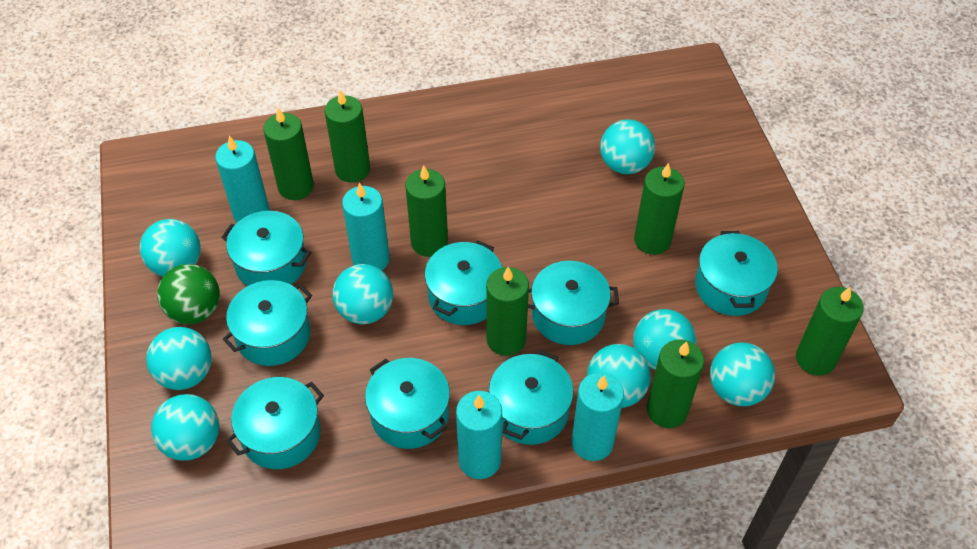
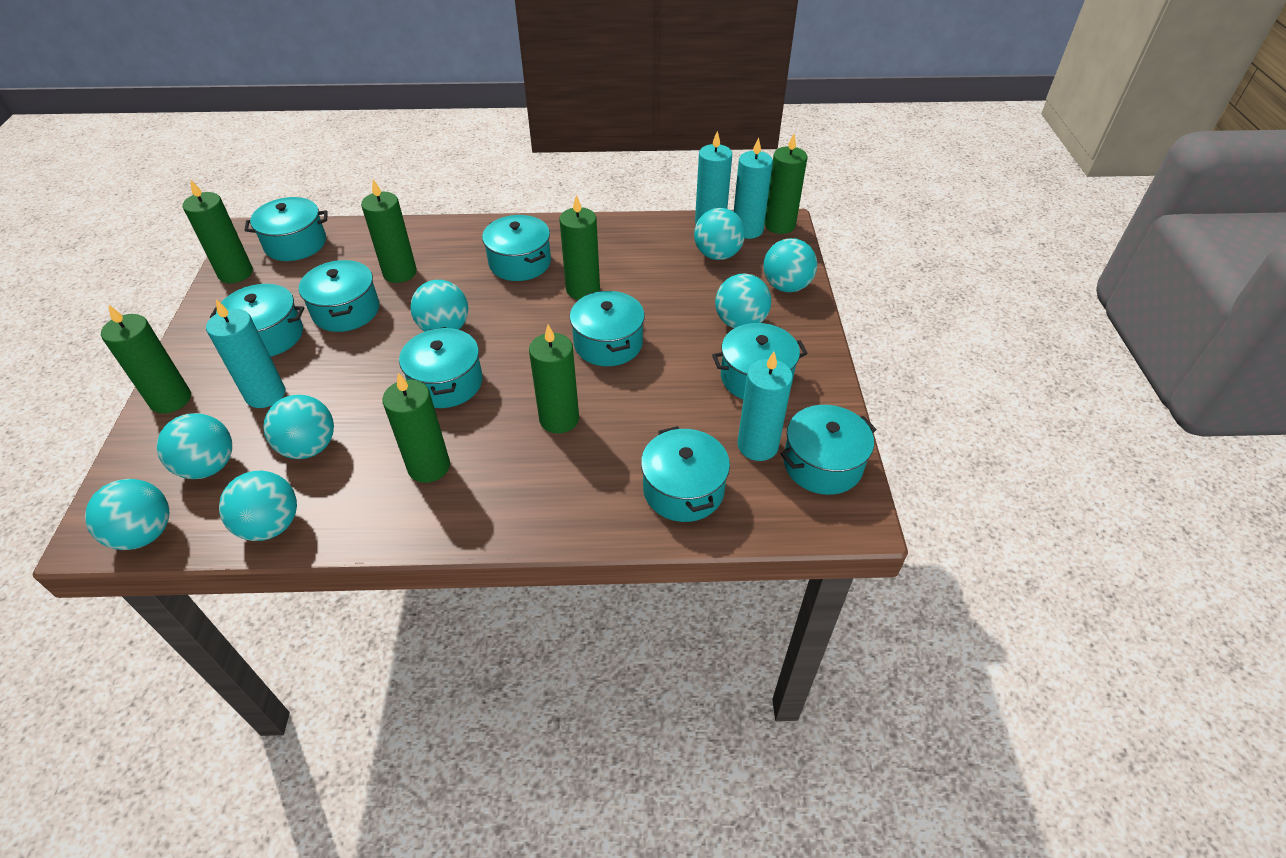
green ball: [157,264,220,324] = 1 -> none = 0
turquoise pot: [221,211,311,286] [223,280,312,366] [226,377,324,469] [365,358,450,449] [425,240,502,325] [489,350,573,445] [528,261,619,345] [695,231,778,316] = 8 -> [210,284,305,357] [245,197,328,261] [299,260,379,332] [399,327,482,408] [482,215,551,281] [570,291,645,366] [641,426,730,522] [712,323,808,399] [780,405,877,495] = 9

